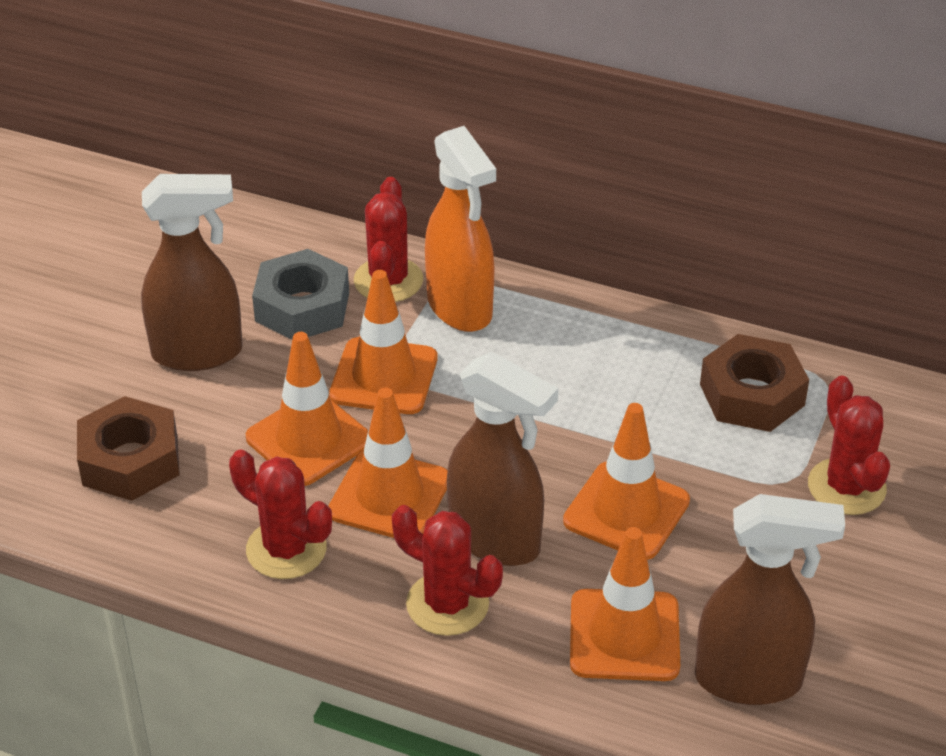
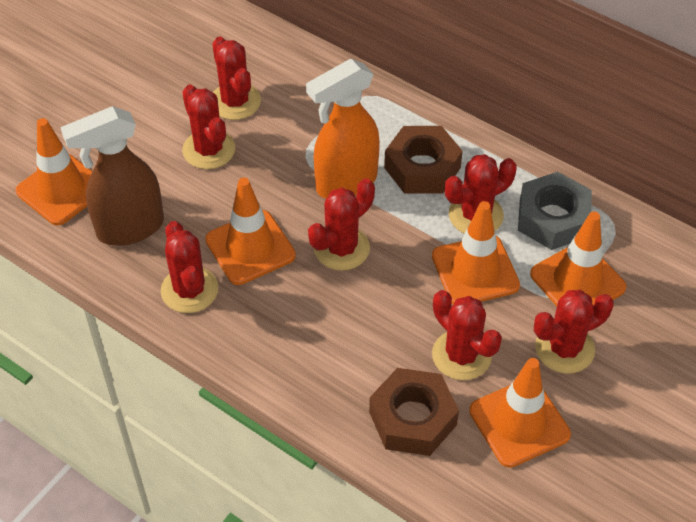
brown spray bottle: [141,174,243,371] [447,352,558,566] [695,494,845,705] = 3 -> [60,106,164,246] = 1
red cactus: [229,449,332,579] [354,177,423,302] [392,505,503,636] [808,376,890,515] = 4 -> [161,221,219,313] [182,85,235,169] [212,36,261,120] [308,178,375,271] [432,290,502,380] [445,154,517,234] [534,290,614,374] = 7

